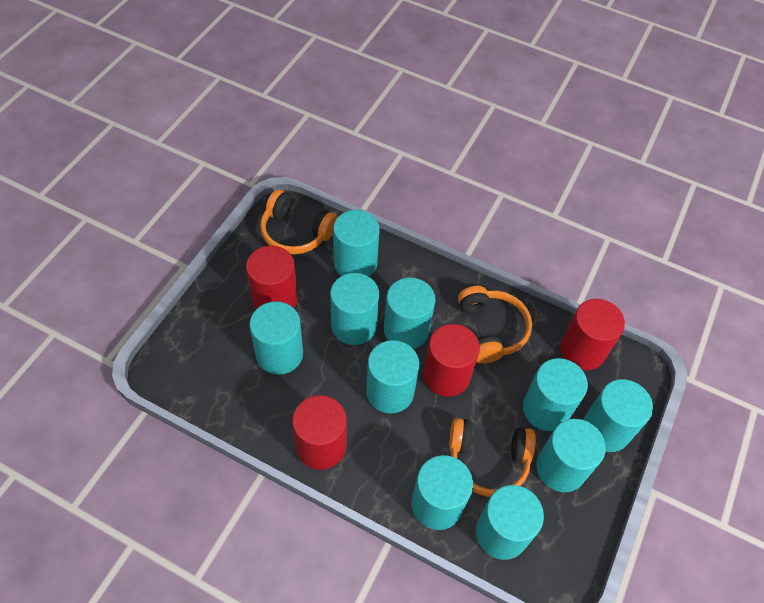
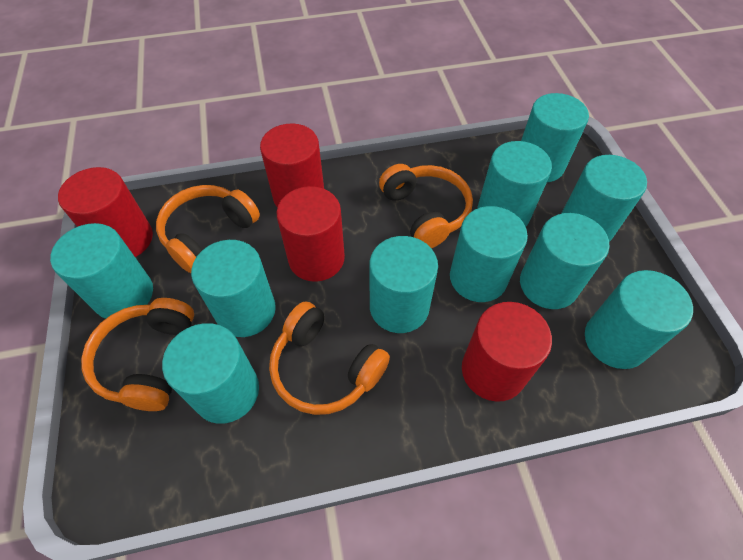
orange headphones: [260,189,338,254] [449,418,536,497] [458,286,532,364] = 3 -> [81,298,194,411] [156,185,260,273] [269,301,390,415] [379,164,473,248] = 4

